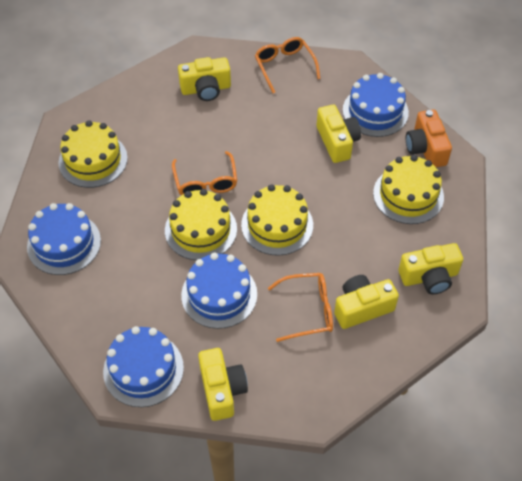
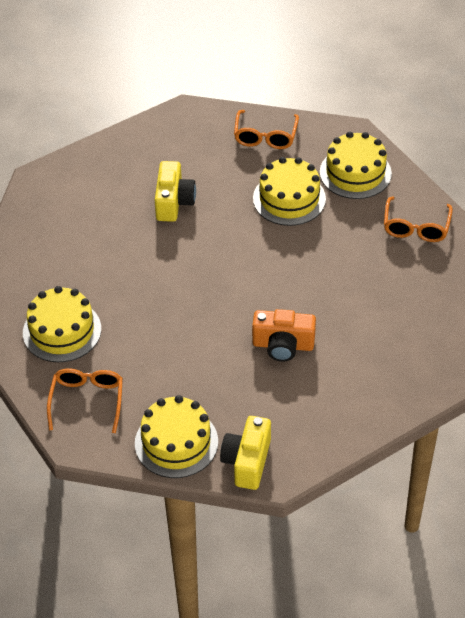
blue cake: [27,203,101,275] [103,326,184,407] [181,253,257,329] [343,73,409,137] = 4 -> none = 0
yellow camera: [178,57,231,101] [198,348,248,421] [317,105,361,163] [334,275,399,329] [398,243,463,294] = 5 -> [155,161,196,222] [220,416,271,490] = 2

